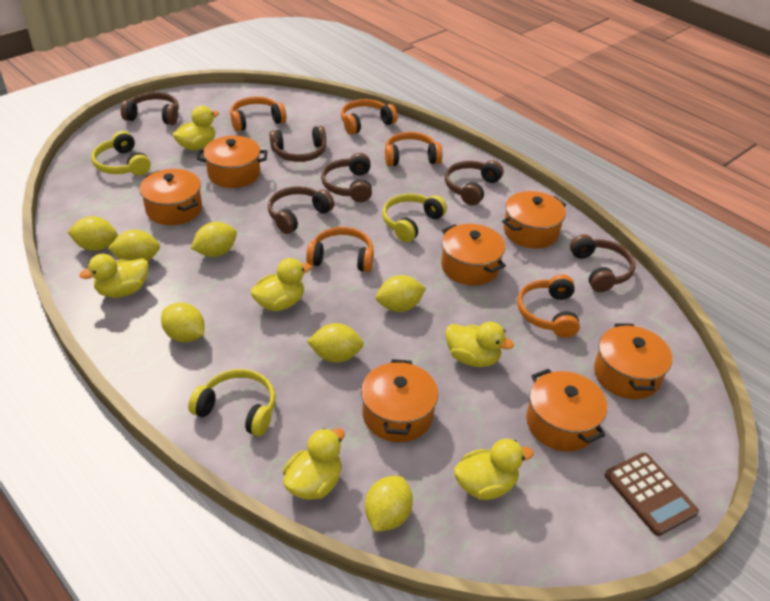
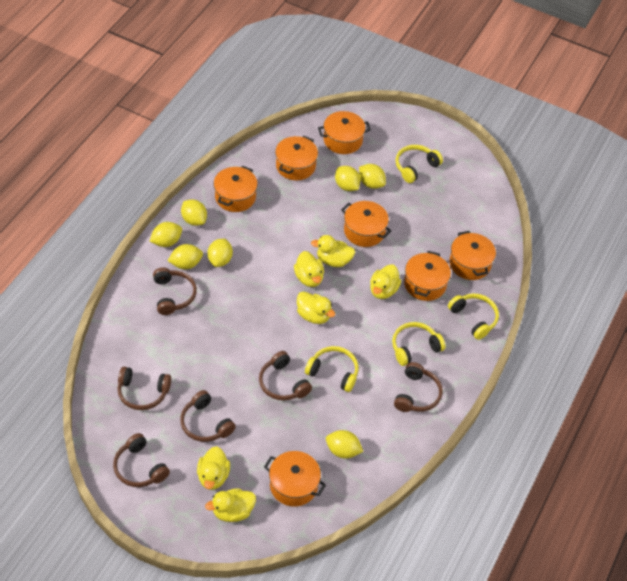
brown calculator: [605,452,699,536] = 1 -> none = 0
orange headphones: [230,97,286,132] [306,227,374,272] [341,99,398,135] [385,132,442,166] [517,274,580,338] = 5 -> none = 0
yellow headphones: [91,131,151,176] [188,369,276,436] [382,194,447,242] = 3 -> [305,346,358,392] [392,322,446,366] [396,145,443,183] [448,294,499,340] = 4

